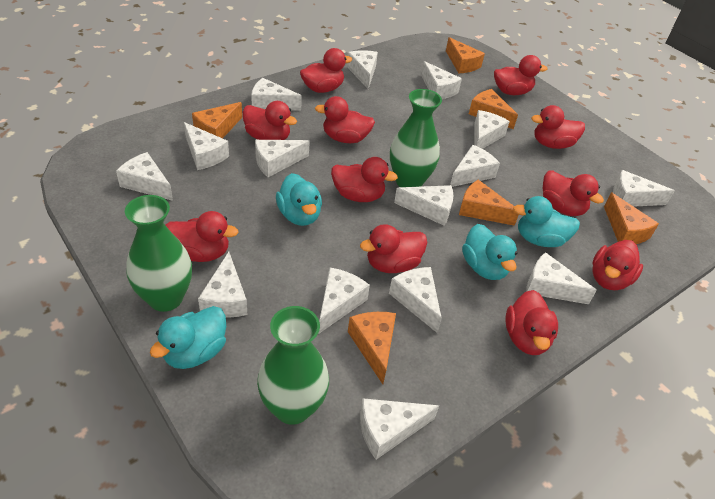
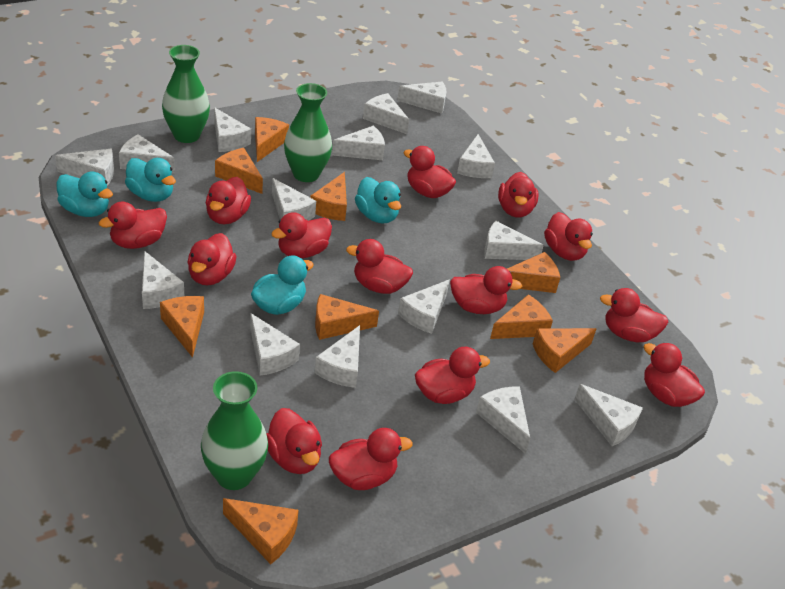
orange cheese: [192,102,242,138] [348,312,396,384] [446,37,485,73] [459,180,519,226] [469,89,518,129] [604,192,659,244] = 6 -> [160,296,204,358] [215,148,263,194] [223,498,299,564] [255,117,289,162] [310,172,347,221] [315,294,379,340] [490,294,553,339] [507,252,560,293] [533,328,596,373] = 9
red duck: [166,211,239,262] [243,101,297,140] [300,48,352,93] [315,96,375,143] [331,157,398,202] [360,224,427,273] [494,55,547,95] [506,290,558,355] [531,105,585,149] [543,171,604,216] [592,240,643,290] = 11 -> [99,202,167,249] [187,233,237,285] [206,177,251,224] [266,408,322,474] [271,212,332,258] [329,428,413,490] [346,239,413,294] [404,146,456,198] [415,347,490,404] [450,266,522,314] [498,172,539,218] [544,212,593,261] [600,288,668,342] [643,343,705,407] = 14

